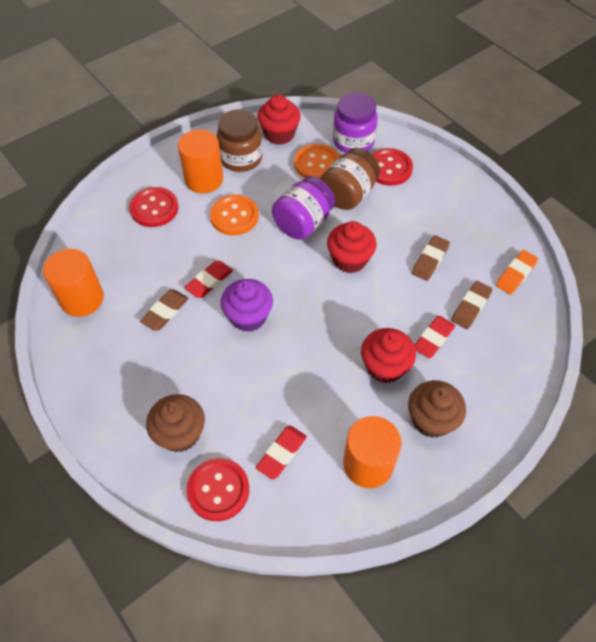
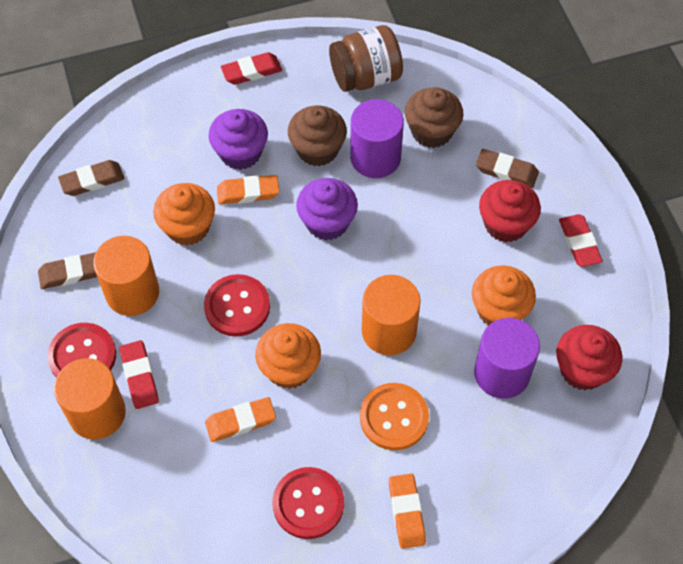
brown jar: [217,109,262,172] [321,148,380,210] = 2 -> [329,25,403,92] = 1
orange button: [210,195,259,235] [294,144,339,179] = 2 -> [360,383,429,450] = 1
orange cupcake: none = 0 -> [153,183,215,246] [255,323,321,389] [472,265,536,326] = 3
orange eraser: [496,250,538,295] = 1 -> [205,397,276,442] [217,175,279,204] [389,474,426,549] = 3
purple cupcake: [221,279,273,332] = 1 -> [209,109,268,170] [296,178,358,241] = 2
purple cylinder: none = 0 -> [350,99,404,178] [474,318,540,399] = 2
purple jar: [272,176,335,240] [333,93,378,153] = 2 -> none = 0
red cupcake: [258,95,301,145] [327,221,377,273] [361,328,416,383] = 3 -> [479,180,541,242] [556,325,622,390] = 2

